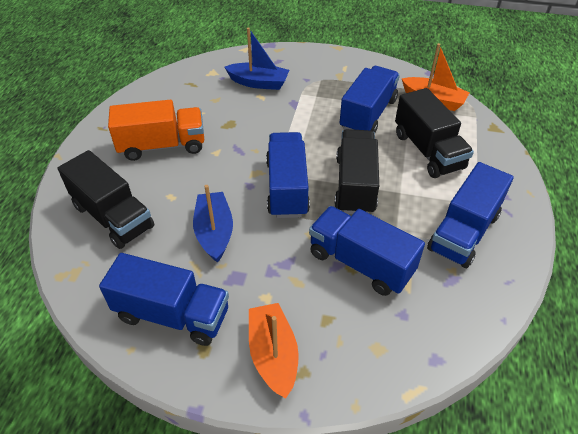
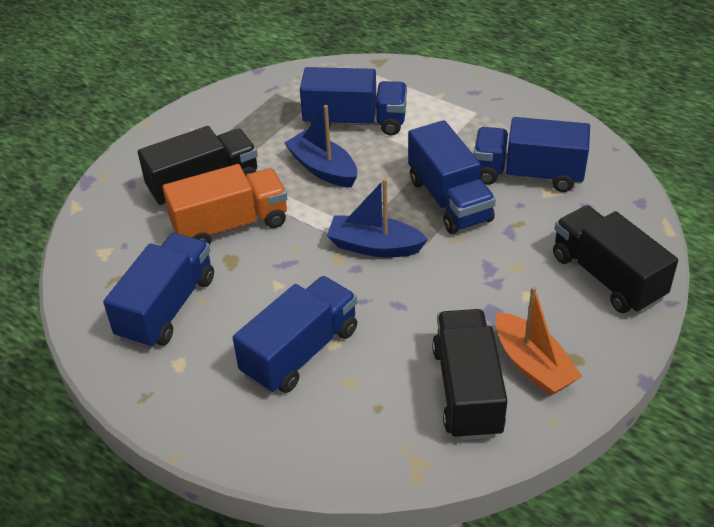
orange boat: [249,303,299,399] [402,43,470,111] = 2 -> [495,286,582,396] = 1

